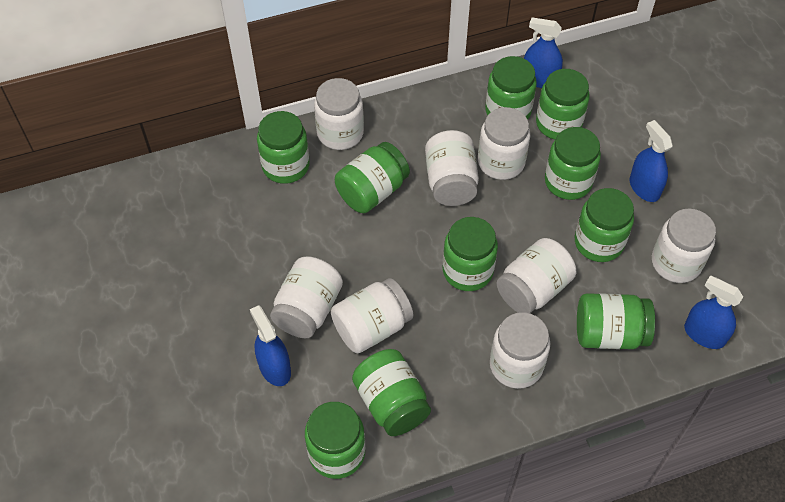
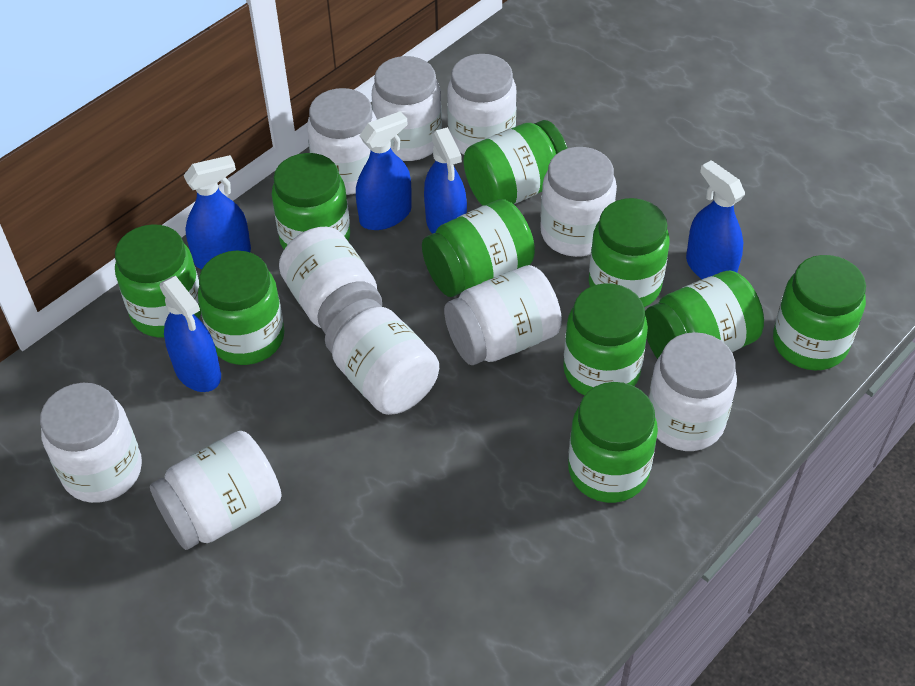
blue spray bottle: [250,305,291,386] [524,17,563,88] [630,120,673,202] [684,275,743,349] = 4 -> [160,276,221,392] [184,155,251,269] [356,111,412,230] [424,127,467,234] [686,160,745,279] = 5
white jar: [270,256,343,338] [314,78,364,150] [331,278,413,353] [425,130,479,206] [478,107,530,180] [490,312,550,389] [497,238,576,313] [652,209,716,283] = 8 -> [40,383,142,503] [150,431,281,550] [279,227,382,333] [307,88,377,195] [325,299,439,415] [372,56,442,161] [444,265,562,365] [447,54,516,155] [540,147,617,257] [648,332,737,451] = 10

